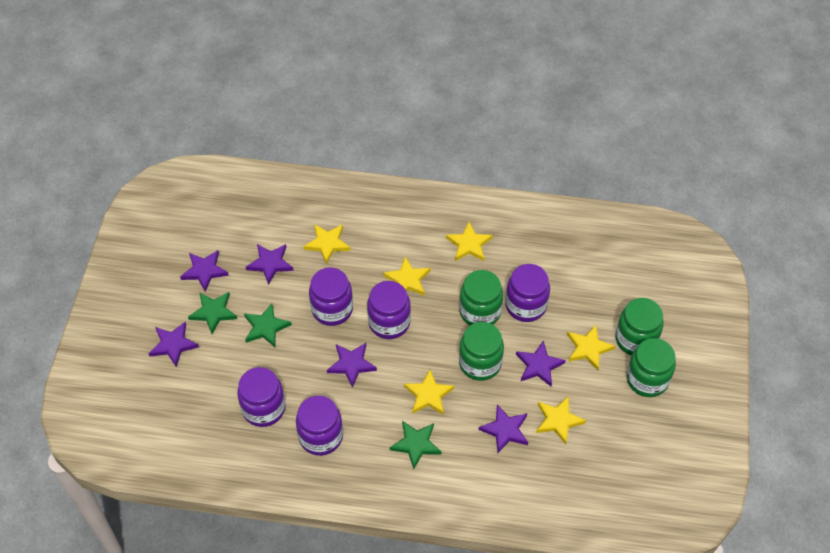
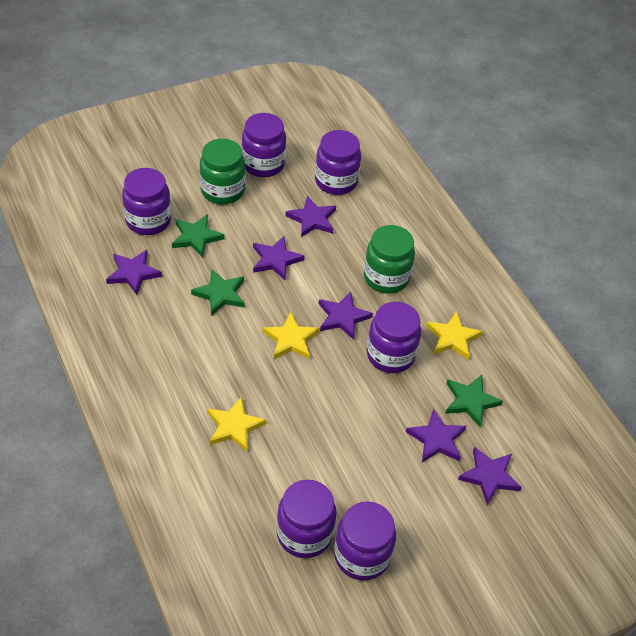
green jar: [459,270,503,325] [459,322,504,381] [616,298,664,355] [626,338,676,397] = 4 -> [200,139,245,204] [364,225,415,294] = 2
purple jar: [237,367,285,427] [296,396,343,456] [309,267,353,326] [367,281,411,339] [505,264,550,322] = 5 -> [122,168,171,235] [242,113,286,177] [276,480,337,558] [315,130,361,195] [334,501,396,581] [367,302,421,373] = 6
yellow star: [303,224,351,264] [383,257,430,296] [404,369,454,415] [446,222,493,261] [536,396,586,445] [567,325,615,370] = 6 -> [207,396,267,451] [262,312,320,359] [426,311,483,360] = 3

